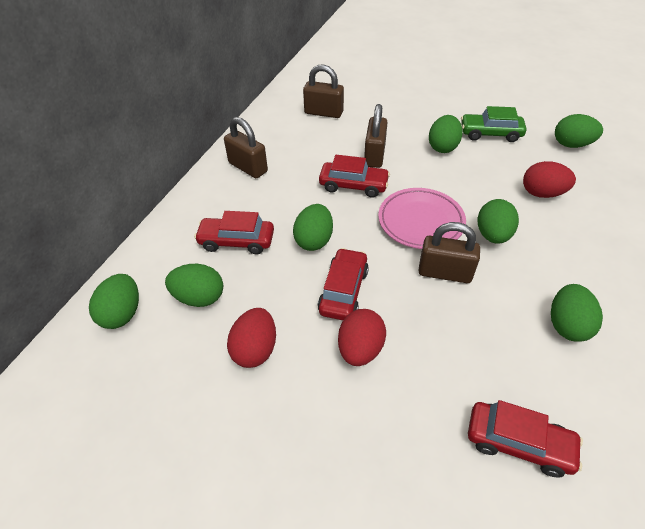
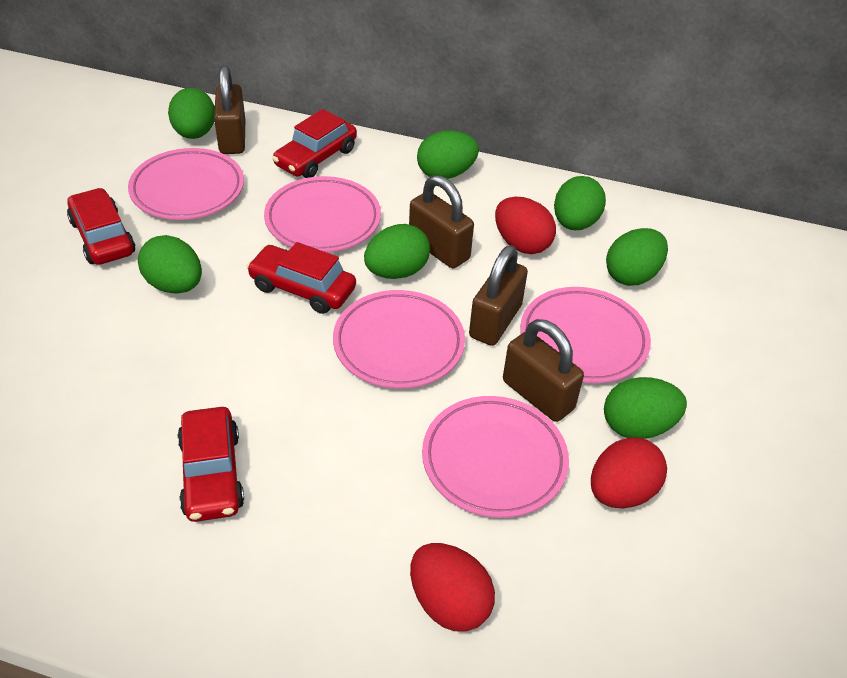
green car: [461,106,526,142] = 1 -> none = 0
pink plate: [378,188,466,249] = 1 -> [128,148,244,220] [264,176,381,252] [333,290,465,388] [422,396,569,518] [520,287,651,383] = 5

